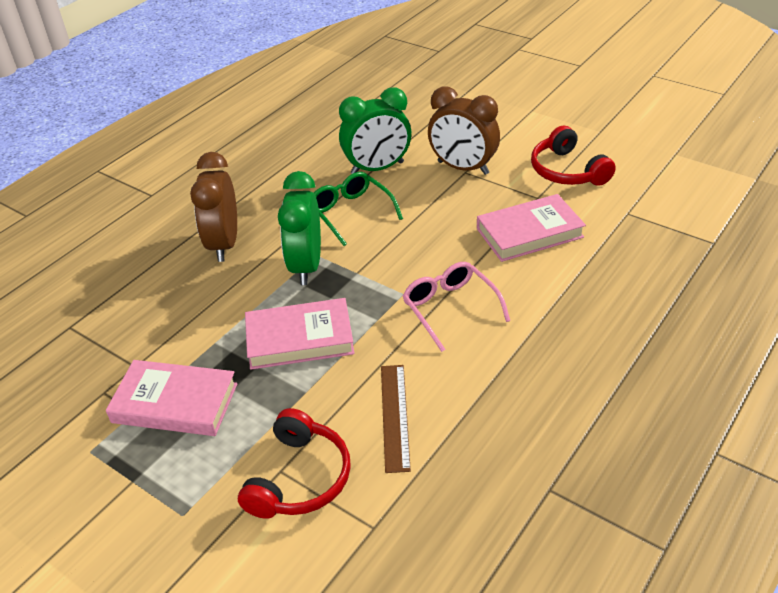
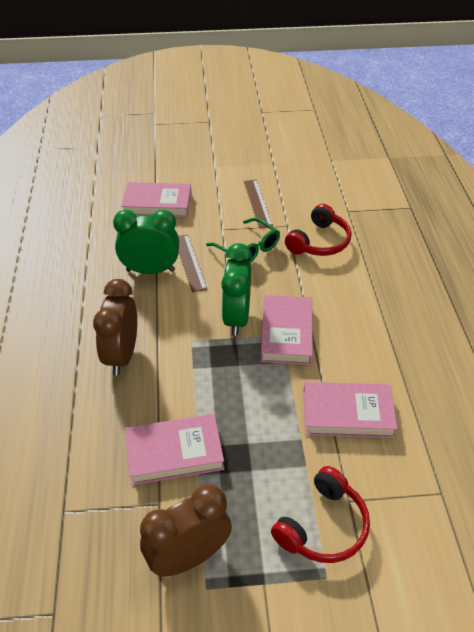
brown ruler: [381,365,411,473] = 1 -> [178,234,207,292] [244,180,273,228] = 2
pink book: [106,360,238,436] [245,298,355,370] [477,194,586,262] = 3 -> [121,182,191,217] [125,414,224,485] [261,295,313,365] [303,382,397,438] = 4
pink glasses: [403,262,510,352] = 1 -> none = 0

